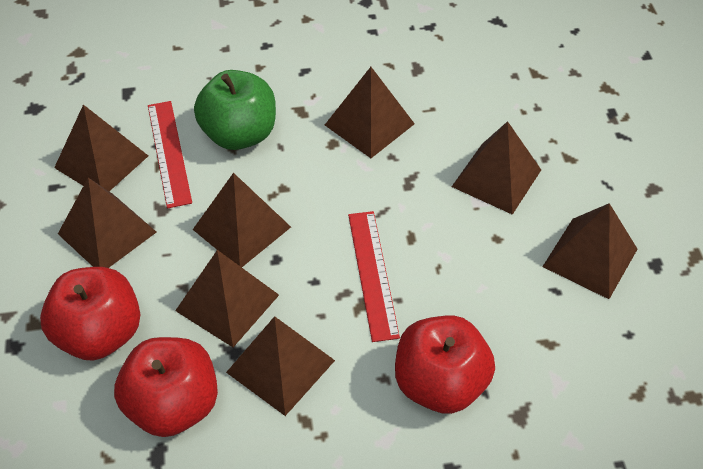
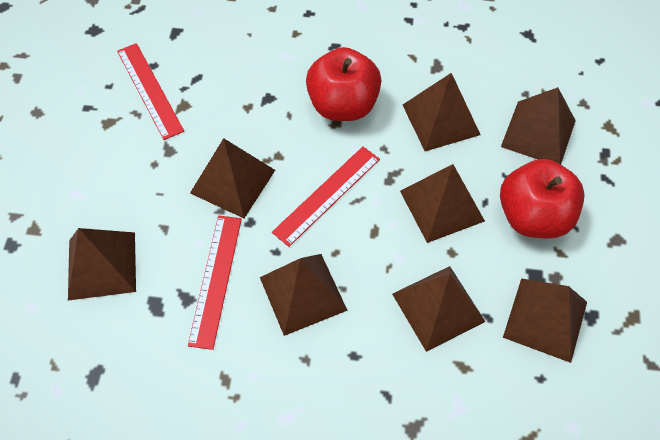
green apple: [194,70,276,150] = 1 -> none = 0
red apple: [40,267,140,361] [114,337,218,437] [395,316,495,414] = 3 -> [306,47,381,121] [500,159,585,239] = 2
red ruler: [148,101,192,208] [348,211,400,342] = 2 -> [117,43,184,140] [188,216,242,350] [272,146,380,247] = 3

